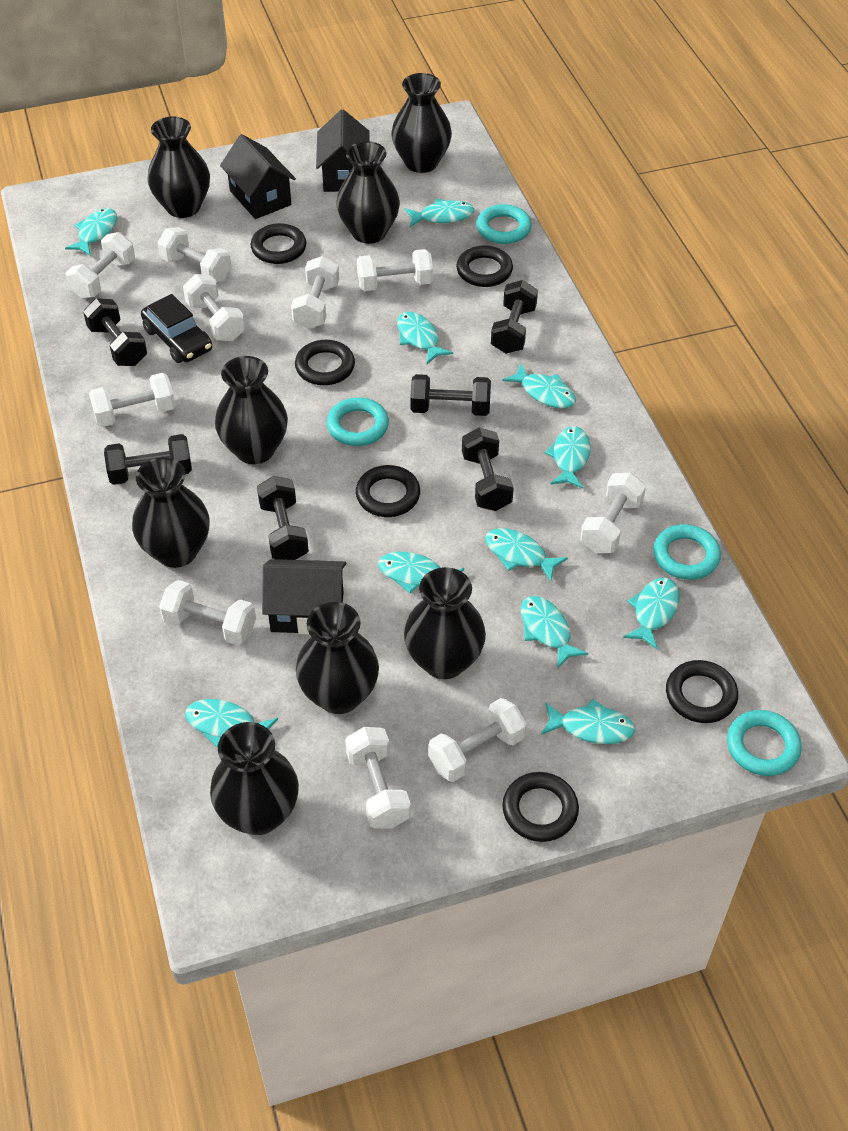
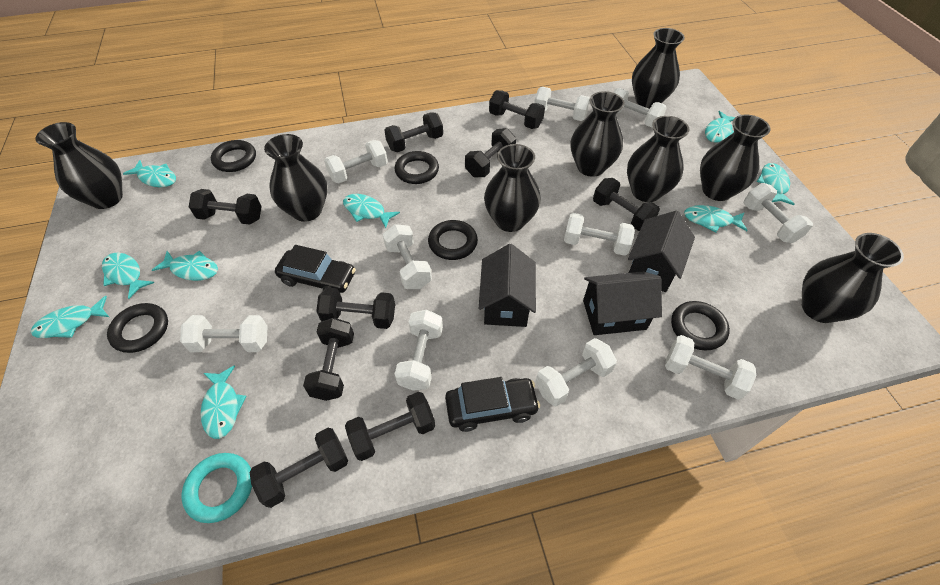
black car: [141,294,212,363] = 1 -> [275,245,356,293] [445,377,540,432] = 2
black dumbbell: [83,298,147,366] [104,434,192,485] [257,476,309,560] [410,374,491,416] [462,428,514,511] [491,280,538,354] = 6 -> [189,189,262,225] [250,428,348,508] [303,318,354,401] [316,287,395,329] [345,392,435,461] [384,112,443,152] [465,128,516,177] [489,90,545,129] [593,178,660,231] = 9
black ring: [251,223,306,264] [295,340,355,385] [356,465,420,517] [456,245,513,287] [502,772,579,842] [666,660,738,723] = 6 -> [107,303,168,353] [211,140,256,172] [395,151,439,184] [428,220,478,260] [671,301,730,351] = 5
turquoise fish: [65,208,117,256] [185,699,278,747] [378,552,464,593] [397,312,453,364] [405,199,474,227] [485,528,568,582] [502,363,576,409] [521,596,588,669] [541,699,635,744] [545,426,590,488] [623,577,679,649] = 11 -> [31,296,109,338] [102,253,154,299] [123,160,176,187] [152,251,218,281] [201,365,246,439] [343,194,400,228] [684,205,748,233] [705,111,735,143] [757,163,795,205] = 9
turquoise ring: [327,398,389,446] [476,204,532,244] [653,524,721,580] [727,710,801,776] = 4 -> [182,453,252,523] = 1

